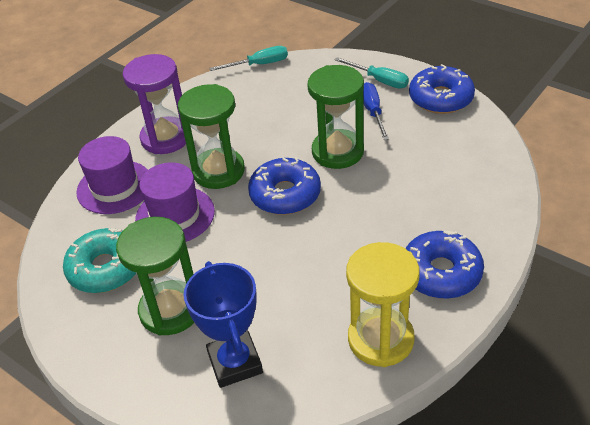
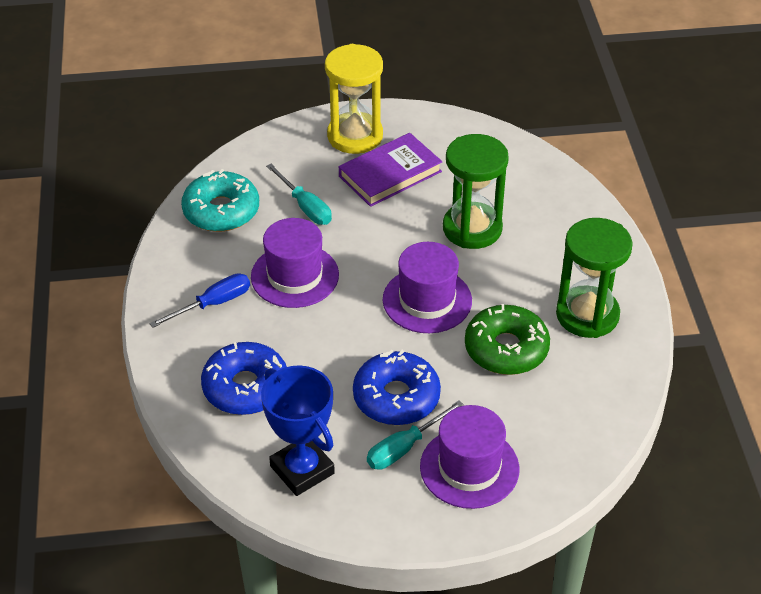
blue donut: [248,157,321,215] [405,230,484,299] [409,64,475,114] = 3 -> [201,342,287,415] [353,350,441,425] = 2
green donut: none = 0 -> [465,304,550,375] = 1
green hourglass: [116,217,194,336] [178,84,245,189] [307,65,364,169] = 3 -> [443,134,509,249] [556,218,633,338] = 2
purple book: none = 0 -> [339,133,442,207] = 1
purple hat: [76,136,148,214] [135,162,215,242] = 2 -> [251,218,339,308] [383,242,472,333] [420,405,519,509] = 3
purple hourglass: [123,54,186,154] = 1 -> none = 0

